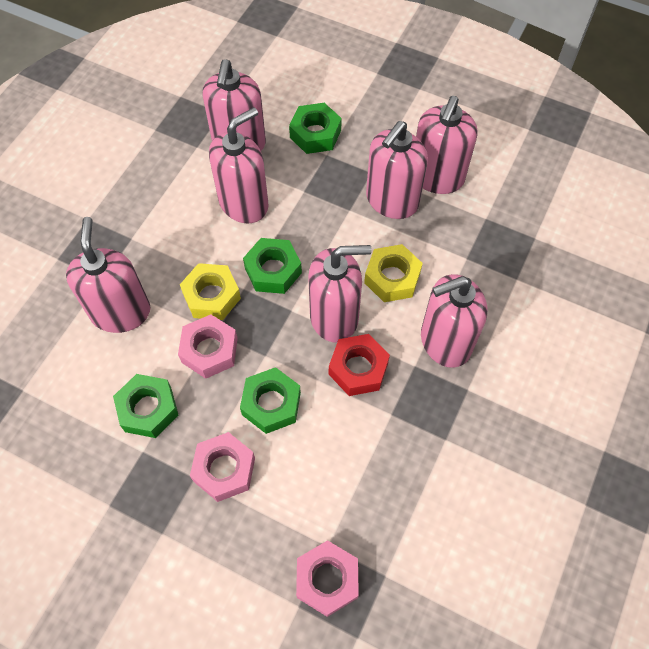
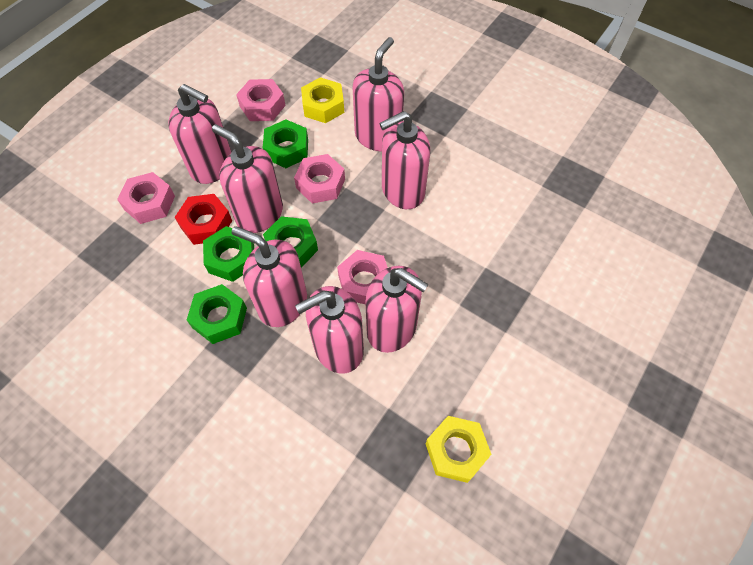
pink nut: [178,315,238,379] [190,432,255,502] [296,540,359,617] = 3 -> [117,172,175,224] [236,79,286,121] [294,154,345,203] [337,250,388,305] = 4

